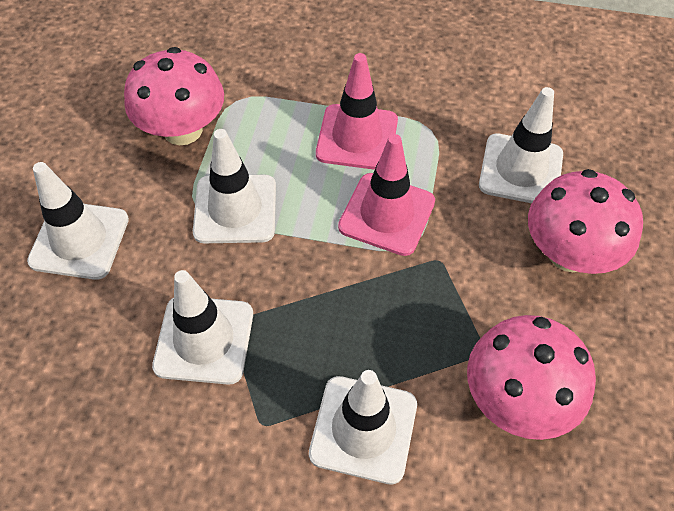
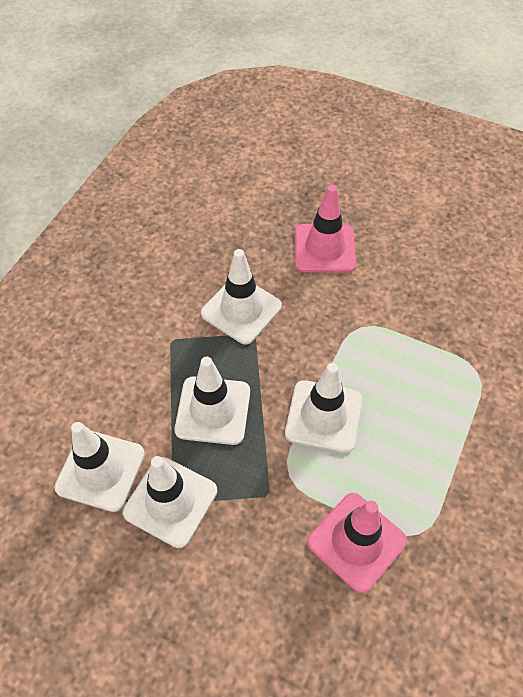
pink mushroom: [124,47,224,145] [467,315,596,440] [528,169,643,274] = 3 -> none = 0

